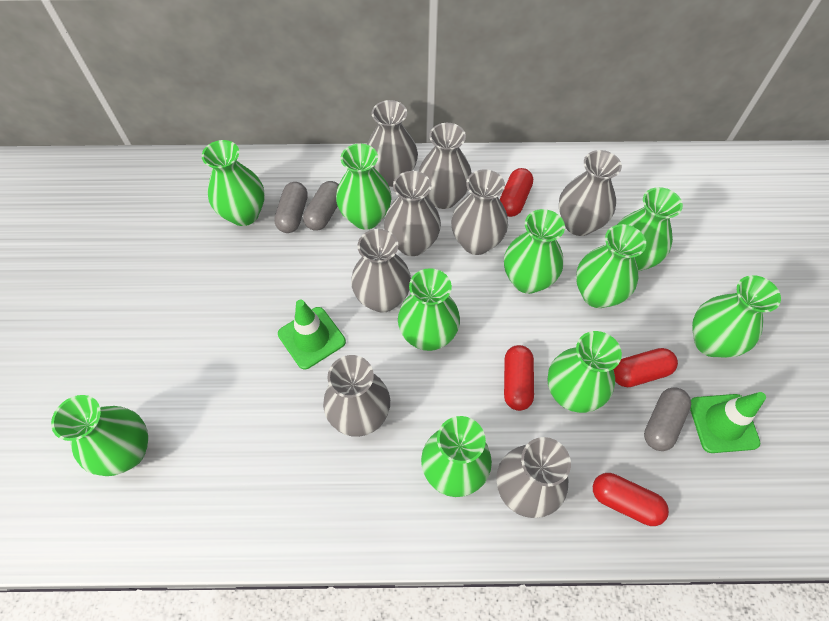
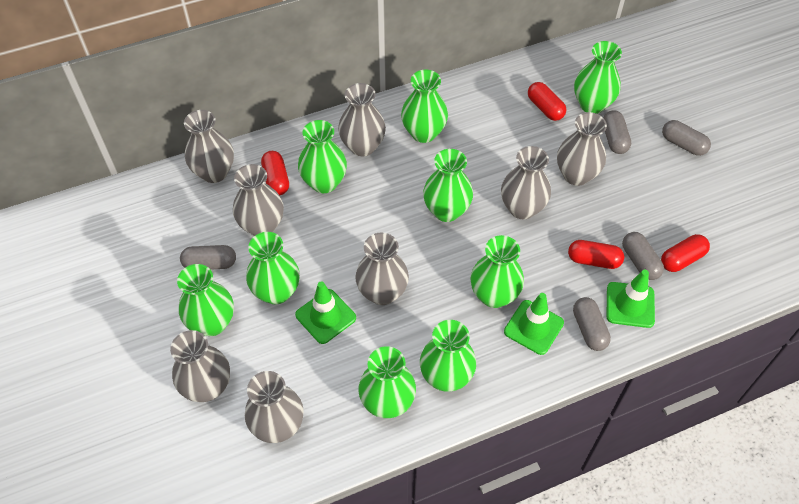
green traffic cone: [278,300,346,369] [690,392,766,453] = 2 -> [295,281,356,344] [504,293,564,355] [606,270,655,328] = 3
green vase: [51,395,148,476] [202,140,265,226] [336,144,392,230] [398,268,460,351] [421,416,492,497] [504,209,565,294] [548,331,622,413] [576,224,646,308] [617,187,683,271] [692,275,781,358] = 10 -> [177,264,234,336] [246,232,300,305] [298,120,347,193] [358,346,416,418] [401,70,448,143] [420,320,476,392] [423,149,473,222] [470,235,524,308] [574,41,622,114] = 9
grey capsule: [274,182,308,233] [303,181,339,231] [644,387,691,451] = 3 -> [180,245,236,270] [573,297,611,351] [603,111,631,154] [622,232,664,280] [662,120,711,156] = 5

